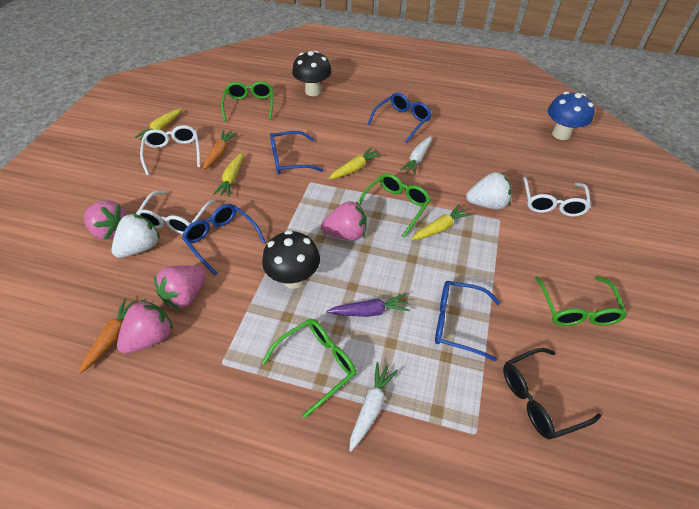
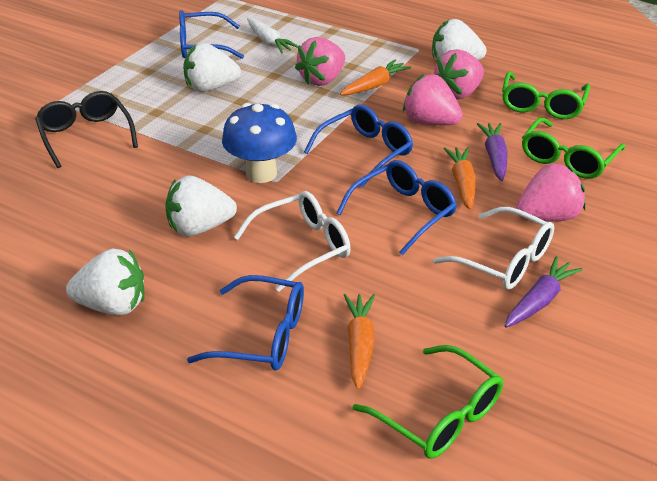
black mushroom: [262,230,320,289] [292,51,332,96] = 2 -> none = 0
green glasses: [221,81,273,121] [262,319,356,418] [358,173,431,238] [535,276,627,326] = 4 -> [353,345,503,459] [502,72,590,119] [522,117,625,179] = 3
orange carrot: [79,298,134,374] [202,130,237,171] = 2 -> [340,59,411,95] [344,294,375,390] [443,147,476,210] = 3
purple carrot: [327,294,410,317] = 1 -> [477,123,508,181] [505,256,583,328] = 2
white carrot: [349,362,398,452] [400,136,431,175] = 2 -> [247,18,298,53] = 1
white glasses: [136,191,216,234] [140,125,200,176] [523,177,591,217] = 3 -> [234,191,351,292] [433,207,554,290] = 2
white strawberry: [111,213,160,258] [466,172,512,209] = 2 -> [66,249,145,315] [165,175,237,236] [183,43,241,92] [432,19,487,60] = 4
yellow carrot: [135,108,182,140] [213,152,243,197] [329,147,382,179] [411,204,472,240] = 4 -> none = 0

